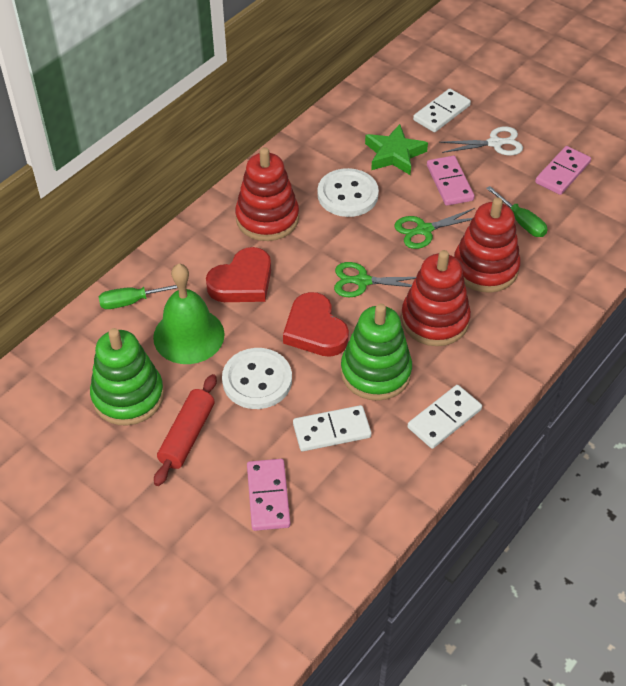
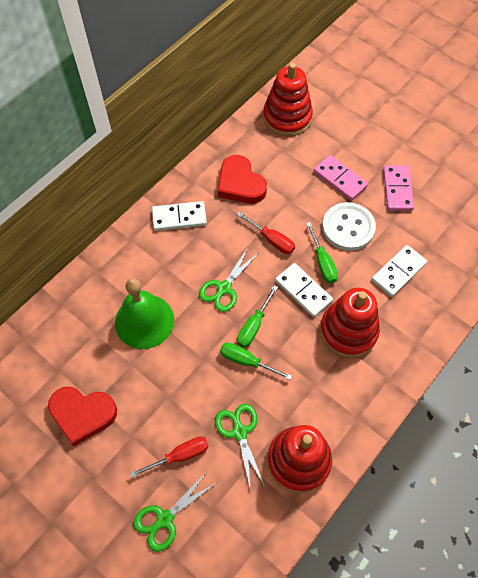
green scissors: [334,262,416,298] [395,208,475,249] = 2 -> [133,473,216,552] [199,248,257,312] [215,404,265,491] = 3
green screwdriver: [99,285,178,309] [486,186,548,237] = 2 -> [220,343,292,380] [237,285,278,348] [306,222,338,283] = 3
green stacking toy: [90,328,164,426] [341,303,412,401] = 2 -> none = 0
green star: [365,124,428,175] = 1 -> none = 0
pink domino: [247,459,291,531] [427,156,475,206] [535,146,591,195] = 3 -> [314,155,368,200] [383,165,414,211] = 2
red rolling pin: [154,374,217,486] = 1 -> none = 0
red screwdriver: none = 0 -> [130,437,209,478] [237,212,295,254] = 2
white button: [222,348,292,409] [317,168,379,217] = 2 -> [322,202,376,251] = 1
white scissors: [439,126,523,155] = 1 -> none = 0

